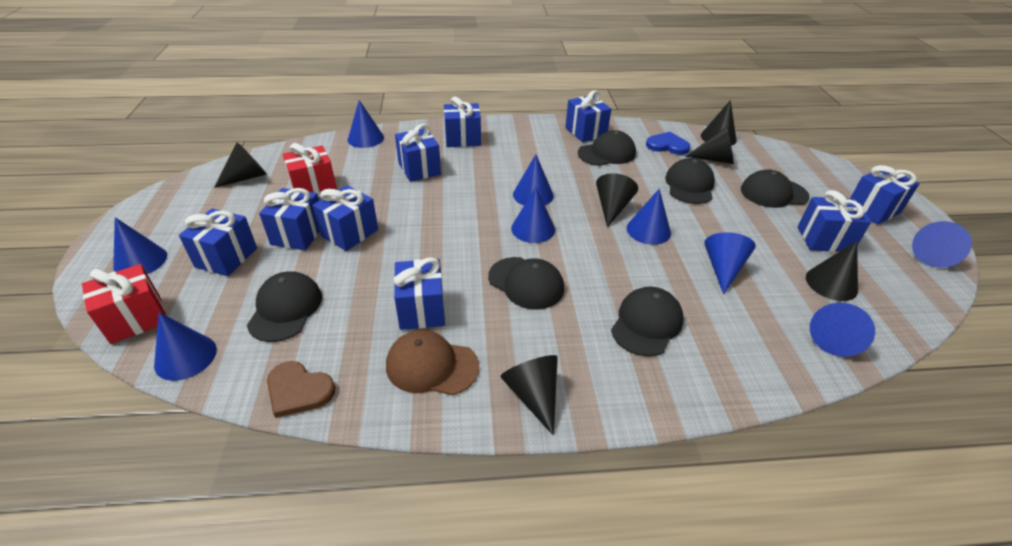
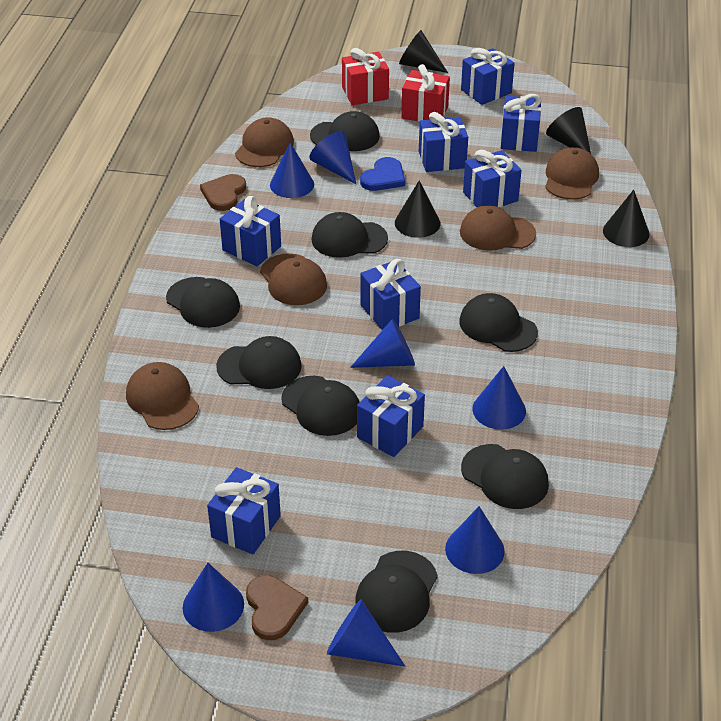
black cap: [247,271,322,342] [488,257,564,310] [578,130,636,166] [611,287,684,356] [665,158,715,204] [741,170,809,208] = 6 -> [166,277,240,328] [216,336,302,389] [281,376,360,436] [310,111,380,151] [312,212,388,258] [355,551,438,633] [460,293,538,352] [461,444,549,509] = 8
black cone: [214,142,267,188] [500,355,558,436] [596,173,638,228] [685,127,734,164] [701,100,737,146] [806,241,858,301] = 6 -> [395,180,441,238] [399,30,448,73] [546,107,591,154] [603,190,650,247] = 4
blue cone: [113,217,167,274] [154,312,217,381] [348,100,384,148] [511,187,555,243] [513,154,554,205] [627,189,671,245] [704,232,756,294] [810,303,875,357] [912,221,972,268] = 9 -> [183,563,244,632] [270,142,314,198] [309,131,356,184] [327,599,406,667] [350,319,415,368] [445,506,505,574] [472,366,526,430] = 7
blue gift: [179,208,257,276] [259,188,320,250] [313,185,378,251] [394,257,445,330] [395,124,441,182] [444,97,481,147] [565,90,611,142] [798,190,871,252] [850,165,920,224] = 9 -> [207,467,281,554] [220,196,281,266] [357,375,425,457] [360,259,421,330] [419,112,468,172] [461,48,515,105] [463,150,522,207] [501,94,541,152] = 8
brown cap: [386,330,479,395] = 1 -> [126,362,199,430] [235,117,294,167] [260,253,327,305] [460,205,536,250] [545,147,599,200] = 5
brown heart: [267,361,335,418] = 1 -> [200,174,246,211] [246,575,308,640] = 2

